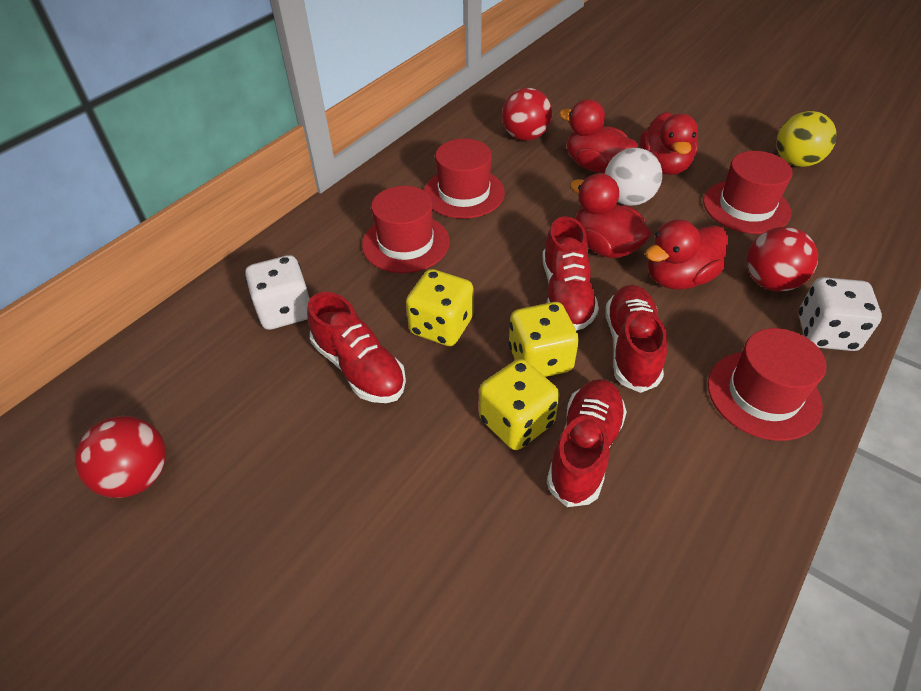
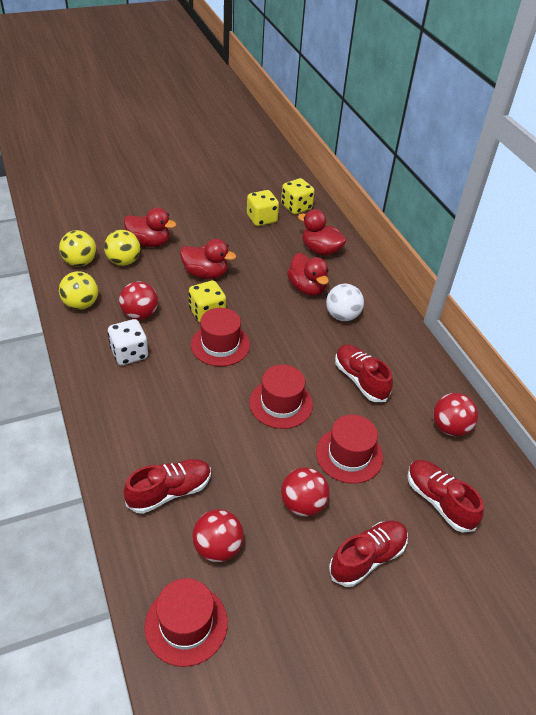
red ball: [75,416,166,498] [502,88,552,141] [747,227,818,292] = 3 -> [119,281,158,320] [192,509,244,562] [281,467,330,517] [433,393,478,437] = 4
white dice: [245,255,310,330] [799,277,882,351] = 2 -> [108,319,148,365] = 1
yellow ball: [777,111,837,167] = 1 -> [59,230,96,267] [59,271,98,310] [104,230,140,266] = 3

